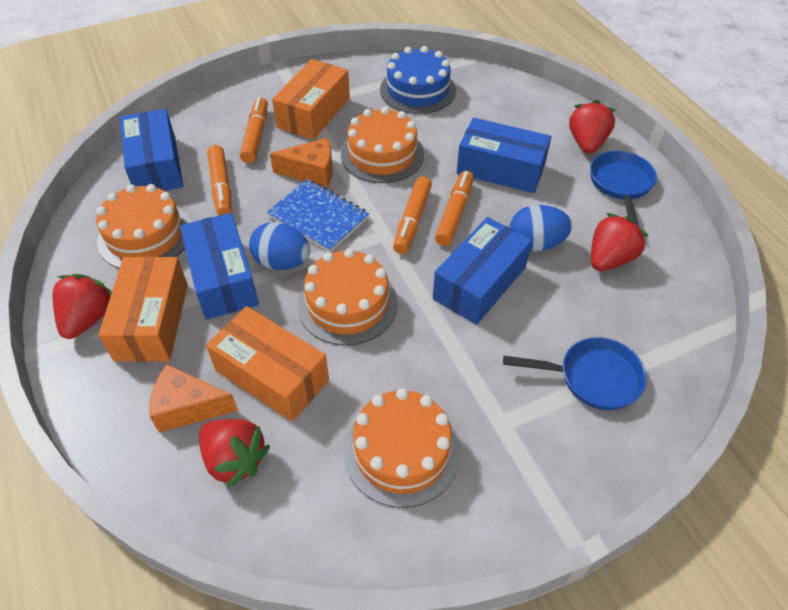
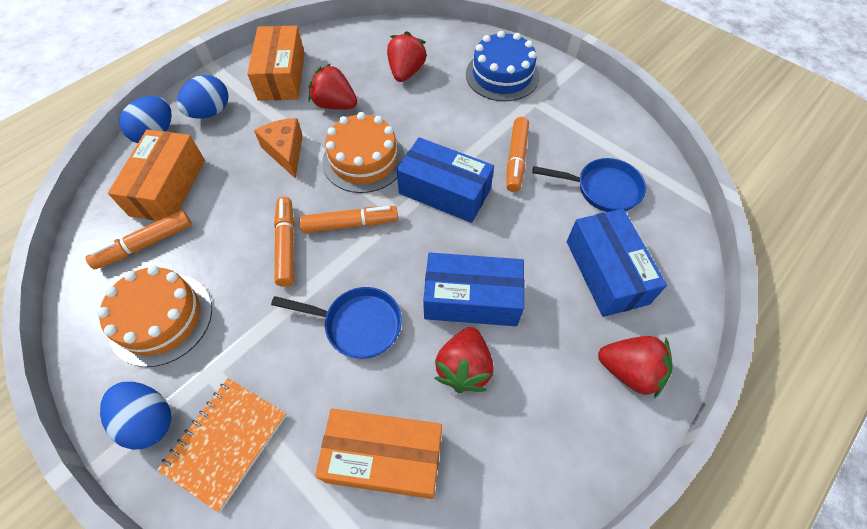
blue box: [120,109,183,191] [180,213,259,320] [433,217,532,325] [457,118,551,193] = 4 -> [397,137,494,223] [423,253,525,326] [567,209,667,317] = 3
blue egg: [249,222,310,270] [510,205,572,251] = 2 -> [100,382,172,450] [119,96,172,143] [177,75,229,119] = 3
blue notebook: [267,179,369,253] = 1 -> none = 0
orange cake: [96,184,191,268] [298,248,398,346] [341,107,424,183] [344,388,460,508] = 4 -> [97,266,212,367] [322,112,405,193] = 2
orange cheese: [149,364,238,433] [270,138,333,187] = 2 -> [254,118,303,179] = 1
orange notebook: none = 0 -> [157,378,286,512] = 1

